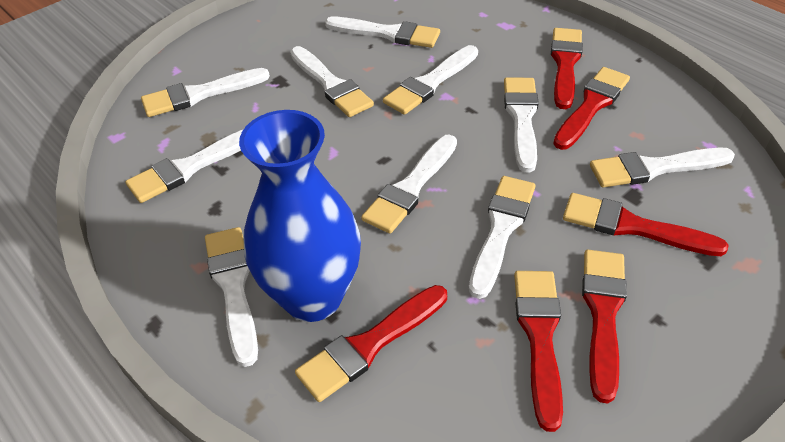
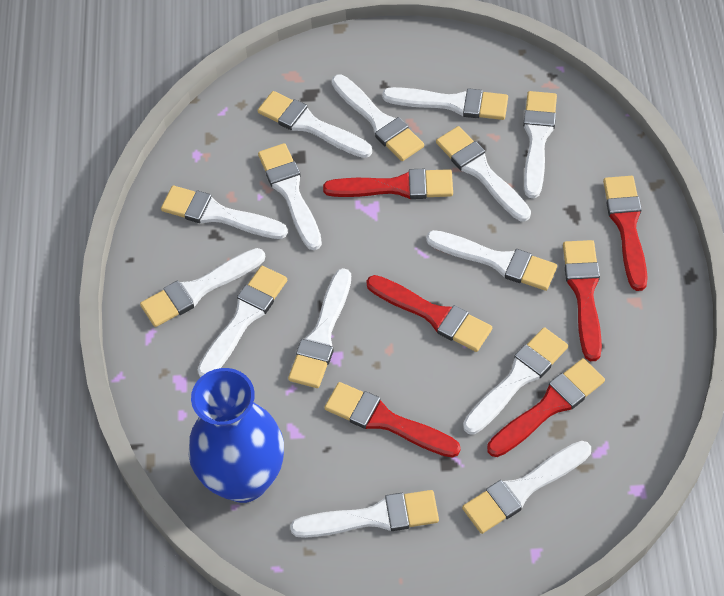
white brush: [126,129,244,203] [141,68,270,117] [205,227,258,367] [290,46,374,117] [325,17,440,48] [361,134,457,234] [383,45,478,115] [469,176,535,299] [504,77,539,172] [590,148,735,188] = 10 -> [140,248,265,327] [161,186,288,239] [197,266,287,377] [258,91,372,158] [258,143,322,250] [288,268,351,388] [290,490,439,538] [332,75,424,161] [382,87,508,120] [426,230,557,291] [436,126,531,222] [462,441,591,534] [463,327,568,435] [523,91,557,199] = 14

